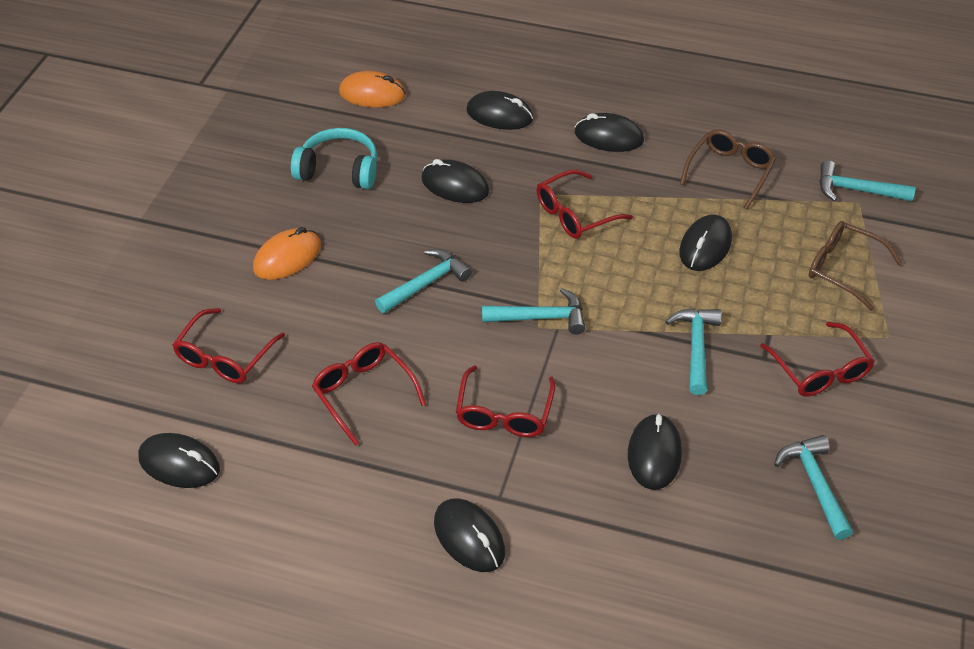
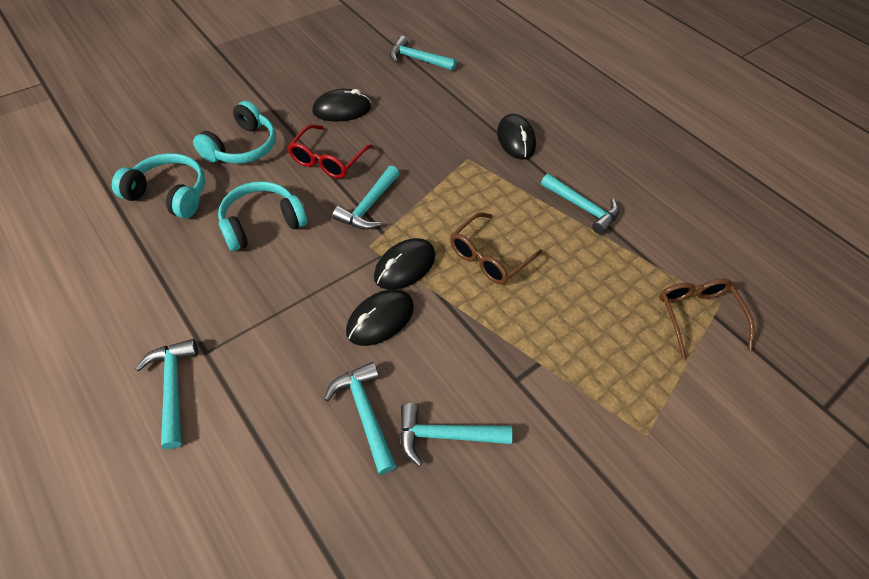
black mouse: [138,433,220,488] [421,159,489,203] [434,498,505,572] [466,91,533,130] [575,113,644,152] [628,413,682,490] [679,215,732,271] = 7 -> [312,89,371,122] [346,289,414,346] [374,238,435,289] [497,114,536,160] = 4
orange mouse: [253,227,321,280] [339,71,406,108] = 2 -> none = 0
red glasses: [173,308,285,383] [312,342,426,446] [456,365,556,437] [537,170,633,239] [760,322,875,396] = 5 -> [288,124,374,179] = 1
turquoise hammer: [375,249,472,314] [482,288,585,335] [665,308,722,395] [774,435,853,540] [819,160,915,201] = 5 -> [135,339,198,449] [324,362,397,475] [332,166,400,230] [390,36,457,71] [400,403,513,466] [541,173,619,234] = 6
turquoise headphones: [291,128,377,189] = 1 -> [112,153,205,218] [193,101,276,164] [218,181,307,251] = 3

